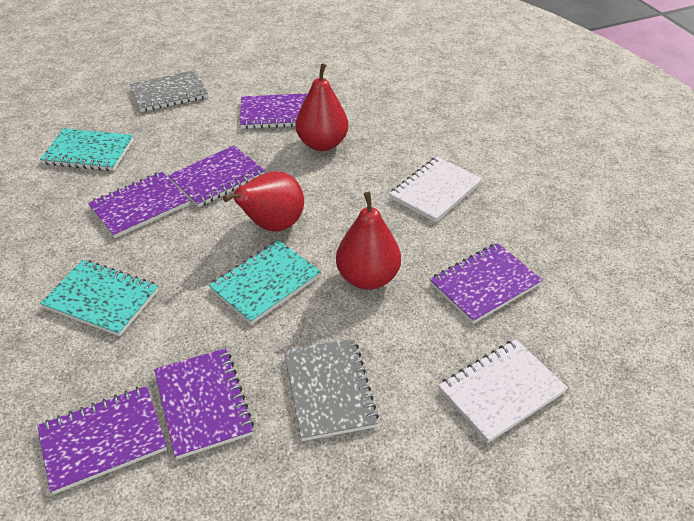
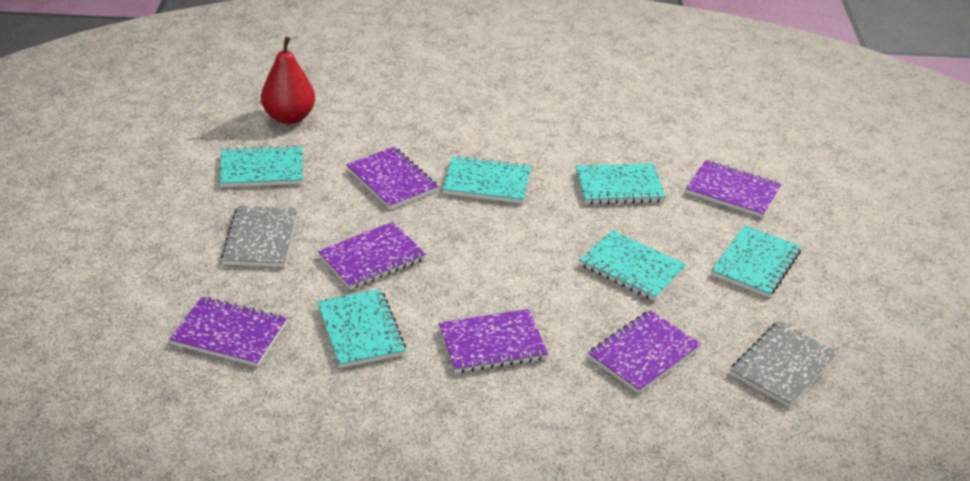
red pear: [223,171,304,232] [296,63,349,151] [336,192,401,290] = 3 -> [261,37,315,124] = 1
turquoise notebook: [40,128,134,171] [40,260,159,336] [209,240,321,325] = 3 -> [219,145,303,187] [317,289,406,368] [442,156,531,204] [576,163,666,204] [579,230,687,301] [711,225,801,297] = 6
white notebook: [389,157,483,223] [438,339,568,443] = 2 -> none = 0

